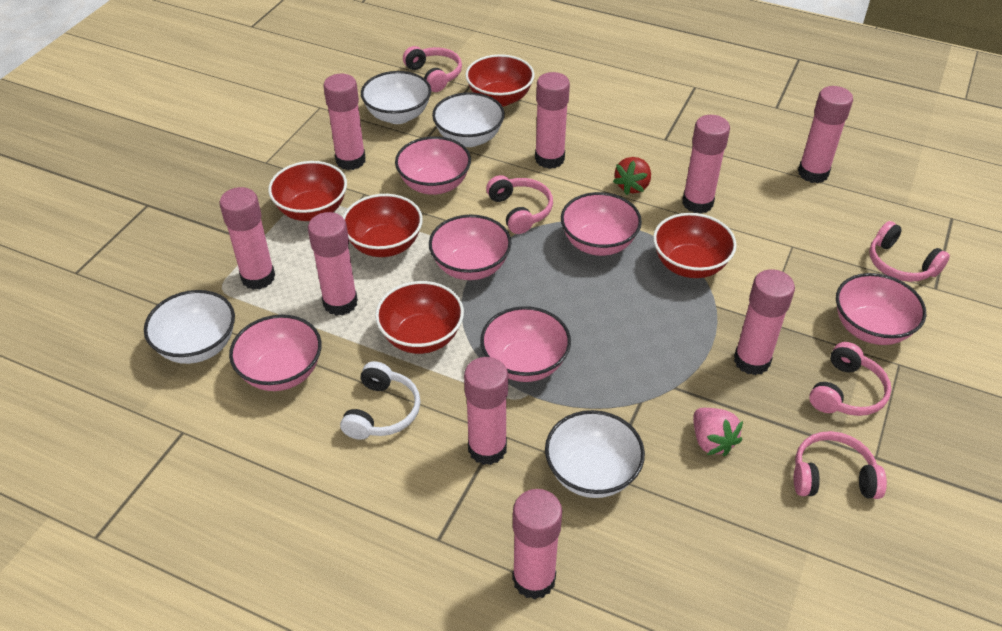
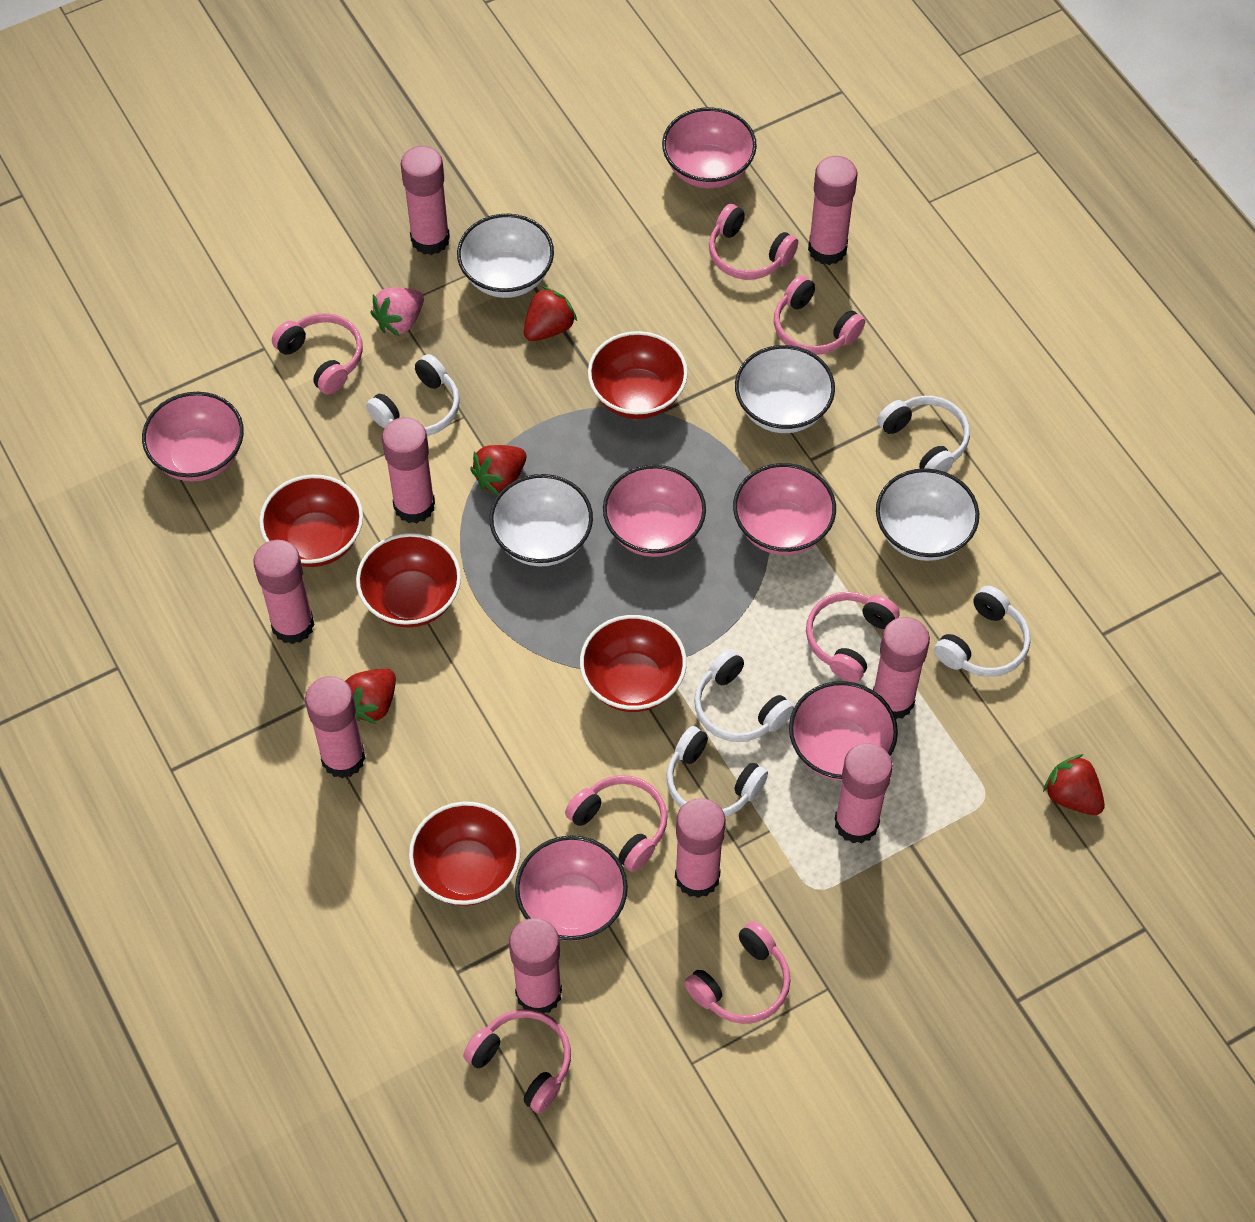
pink headphones: [403,46,462,92] [486,175,553,234] [794,431,887,499] [809,342,891,416] [869,221,950,282] = 5 -> [272,313,363,394] [463,1009,571,1113] [565,775,668,872] [684,921,791,1024] [709,204,798,280] [774,275,865,355] [806,592,900,683] = 7
red strawberry: [613,157,651,195] = 1 -> [345,669,396,724] [470,445,526,495] [524,287,577,341] [1043,754,1105,815] = 4
white headphones: [340,361,421,440] = 1 -> [366,354,460,436] [666,726,768,817] [694,649,794,742] [877,396,970,472] [934,586,1031,677] = 5

